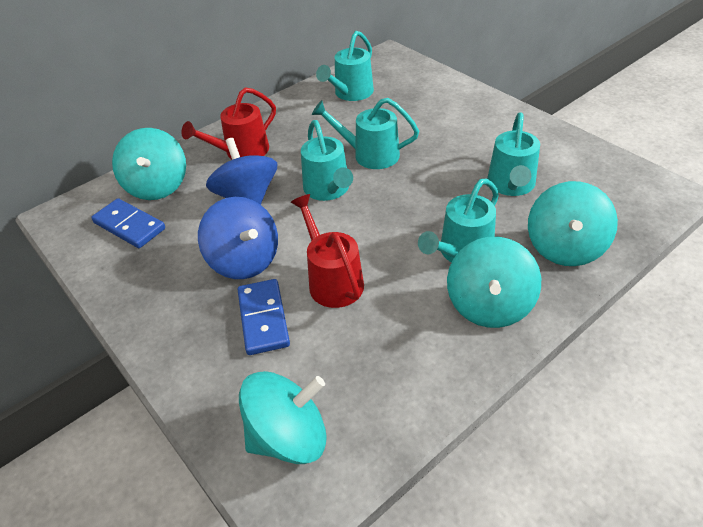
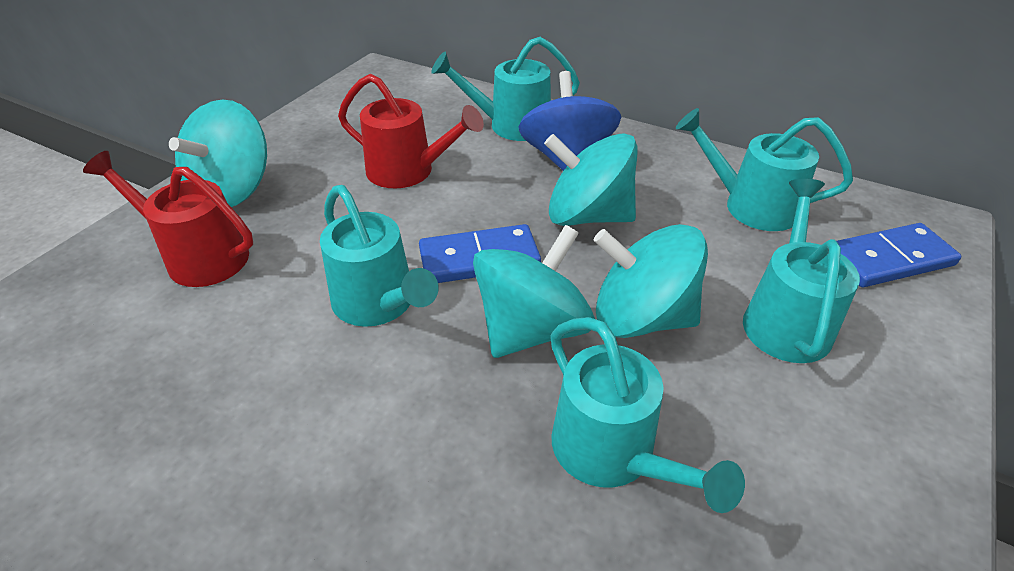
blue spinning top: [198,197,278,279] [206,138,277,205] = 2 -> [519,71,621,171] = 1

